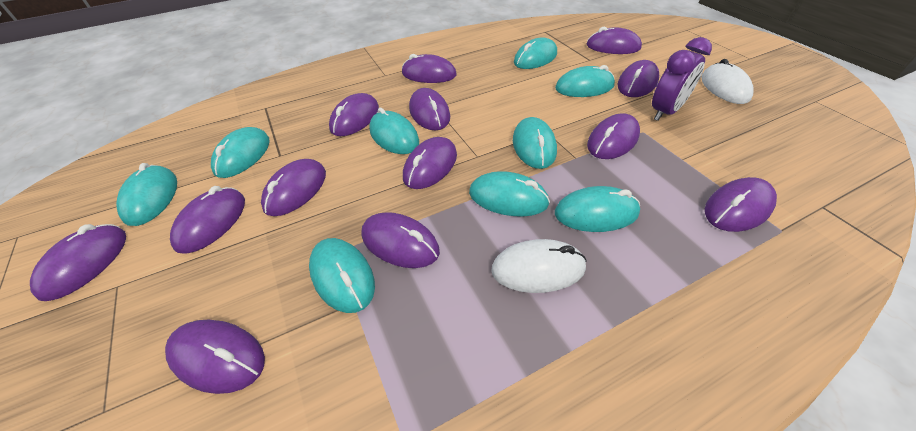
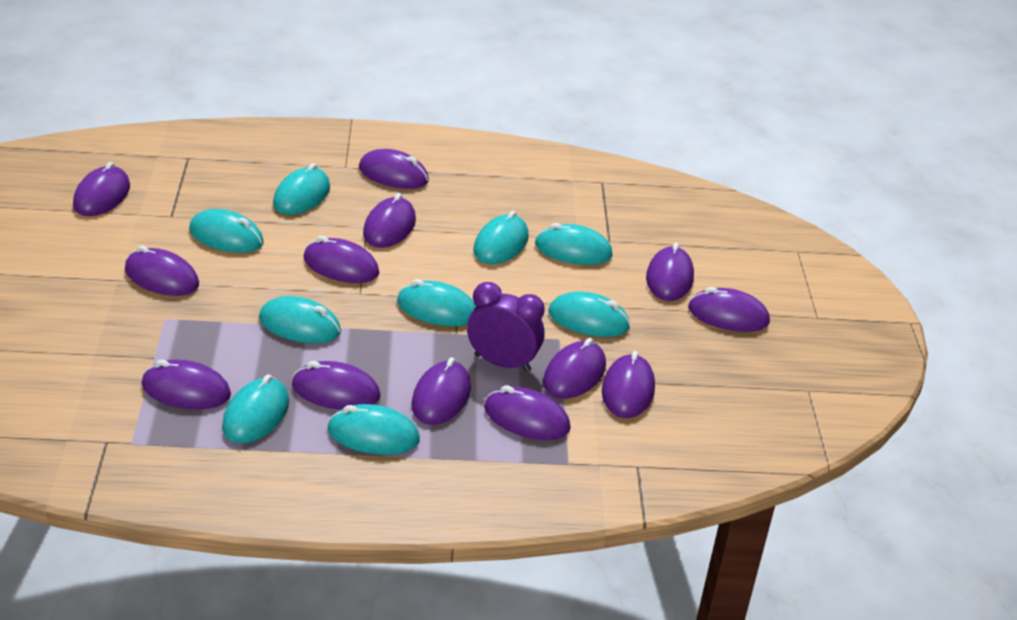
white mouse: [491,239,587,293] [701,59,754,104] = 2 -> none = 0

